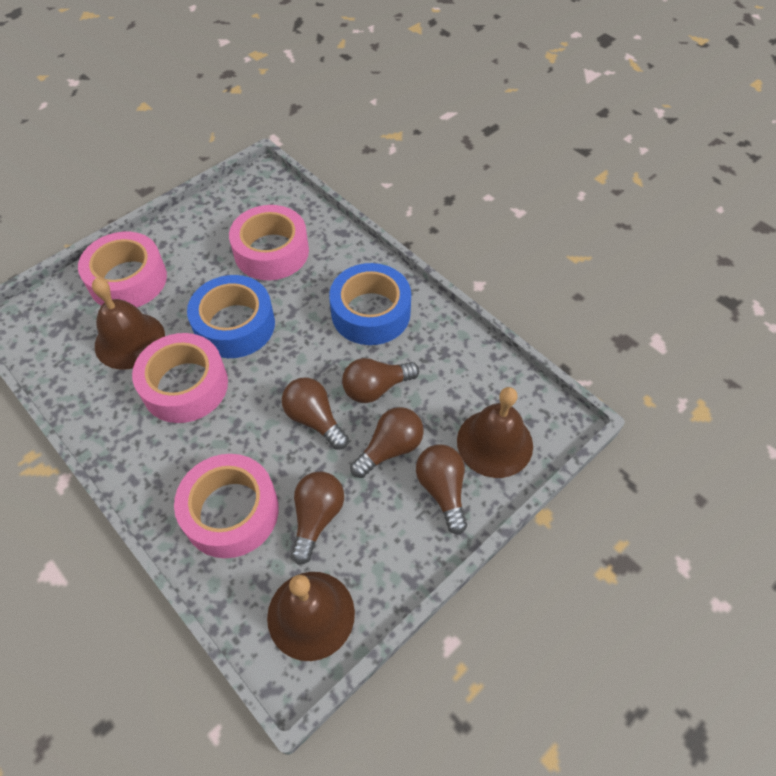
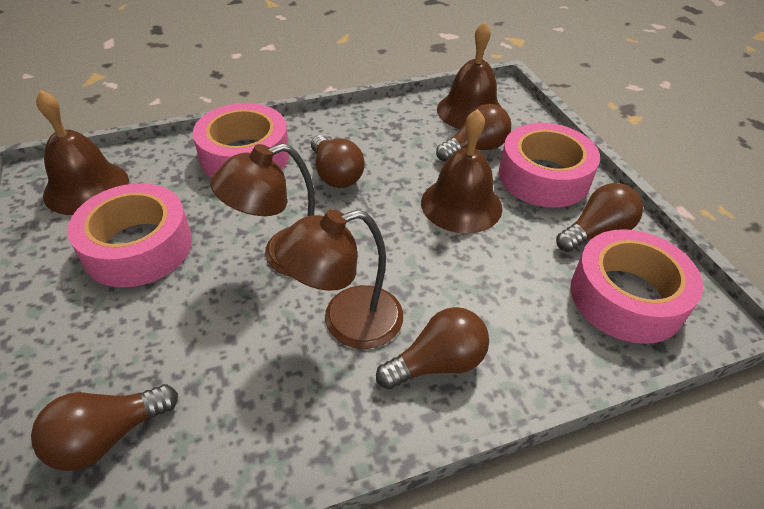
blue tape: [187,275,275,358] [329,263,411,345] = 2 -> none = 0
brown lamp: none = 0 -> [210,143,315,276] [274,209,403,349] = 2

